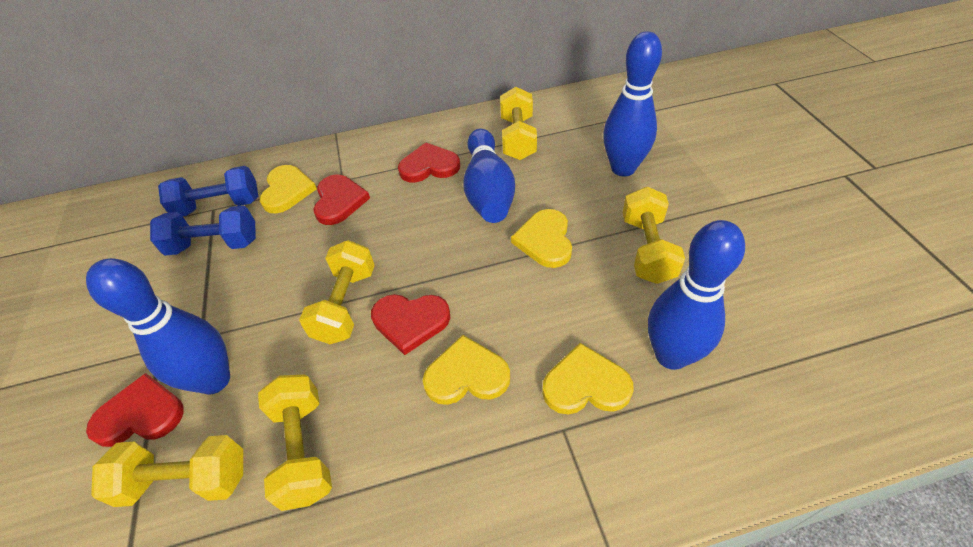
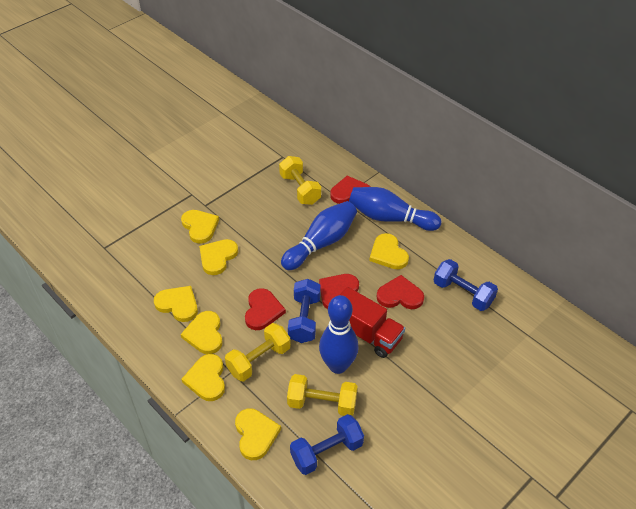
blue bowling pin: [86,258,230,394] [463,129,515,223] [603,31,662,177] [648,220,745,370] = 4 -> [281,201,357,270] [319,295,359,374] [349,187,441,231] = 3
blue dumbbell: [150,206,256,256] [158,166,258,216] = 2 -> [288,279,321,343] [290,414,364,475] [434,259,498,311] = 3
red truck: none = 0 -> [340,287,405,358] = 1
yellow dumbbell: [91,435,243,507] [258,375,332,511] [299,240,375,344] [500,87,537,160] [623,187,685,284] = 5 -> [225,323,291,381] [279,156,321,205] [287,374,358,416] = 3
yellow heart: [260,165,317,213] [423,335,510,405] [511,209,572,268] [542,343,634,414] = 4 -> [154,286,198,322] [181,210,219,244] [181,311,223,354] [181,354,225,401] [199,239,238,275] [235,408,281,460] [369,233,409,269] = 7

